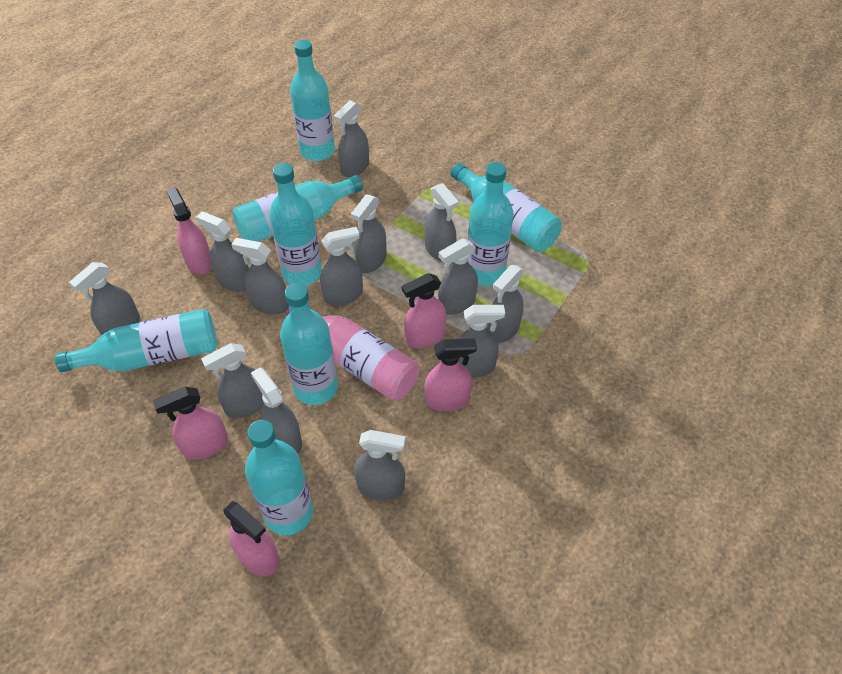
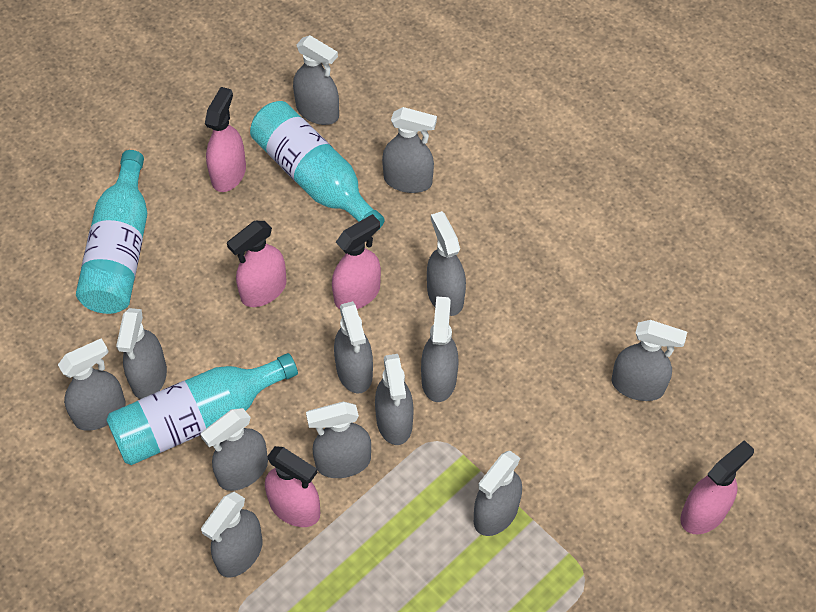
pink bottle: [287,308,419,401] = 1 -> none = 0
turquoise bottle: [55,309,217,372] [233,175,363,242] [245,420,313,535] [269,163,322,286] [280,283,338,405] [290,40,335,161] [451,163,562,252] [468,162,513,286] = 8 -> [76,150,147,314] [106,353,298,465] [250,101,385,232] = 3

